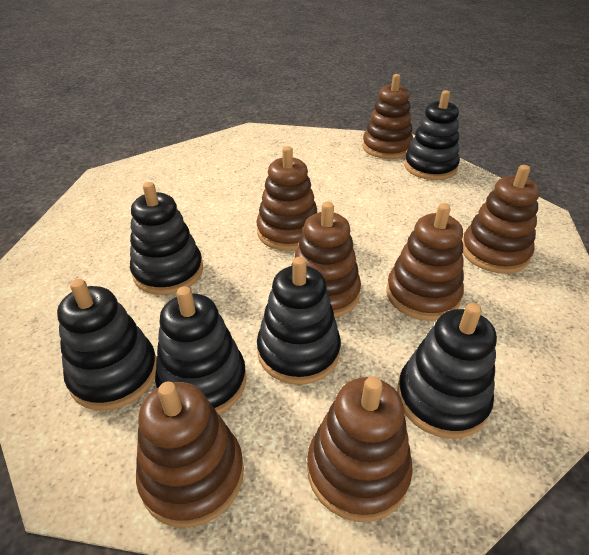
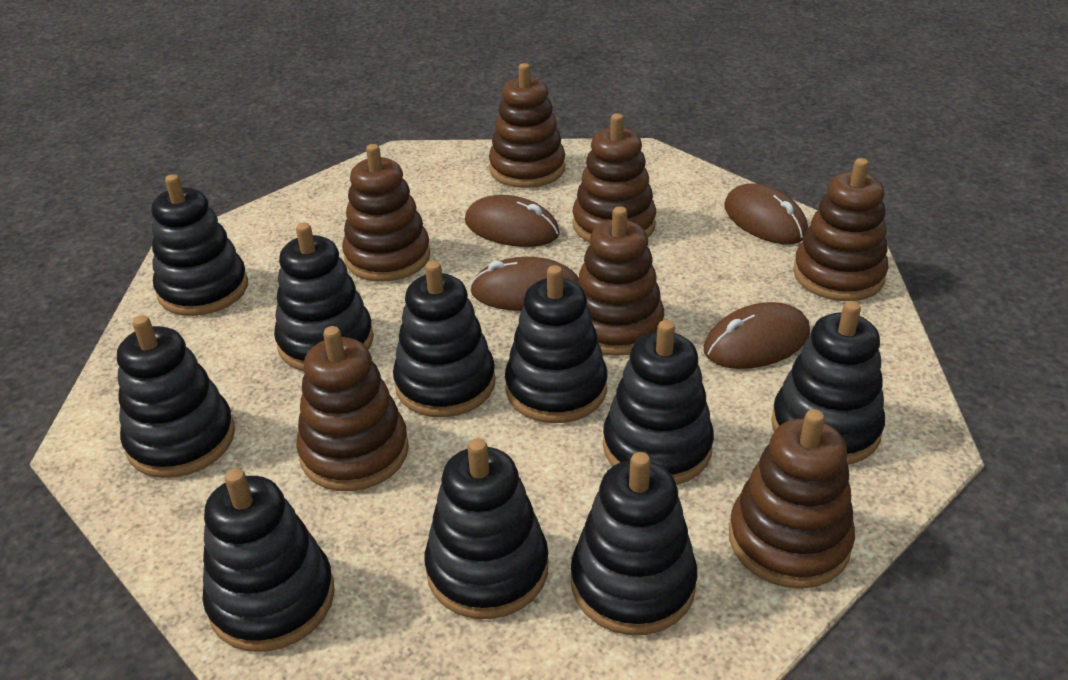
black stacking toy: [57,279,157,410] [130,182,203,295] [155,286,246,414] [257,257,341,385] [397,303,497,439] [404,90,460,180] = 6 -> [117,315,235,478] [152,174,248,316] [202,469,335,652] [274,223,374,371] [393,261,496,417] [425,438,548,619] [505,265,608,423] [571,452,697,635] [603,320,714,485] [771,301,885,464] = 10
brown mouse: none = 0 -> [465,195,560,247] [470,257,579,311] [704,302,810,369] [724,183,808,244] = 4

